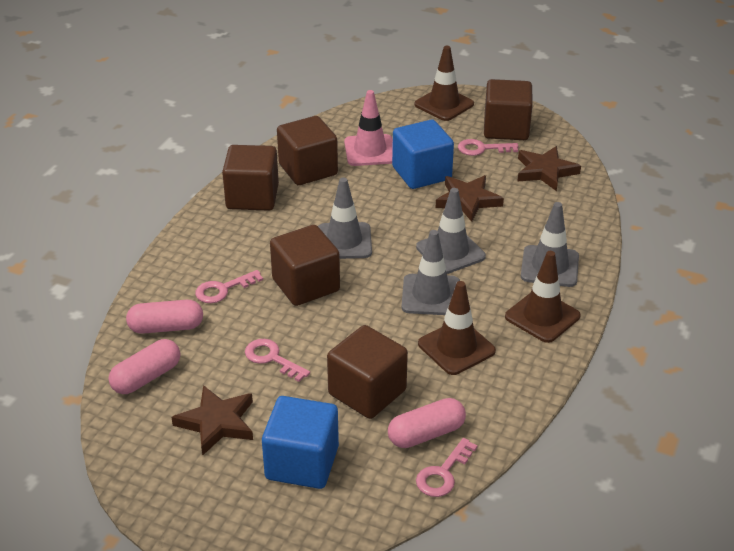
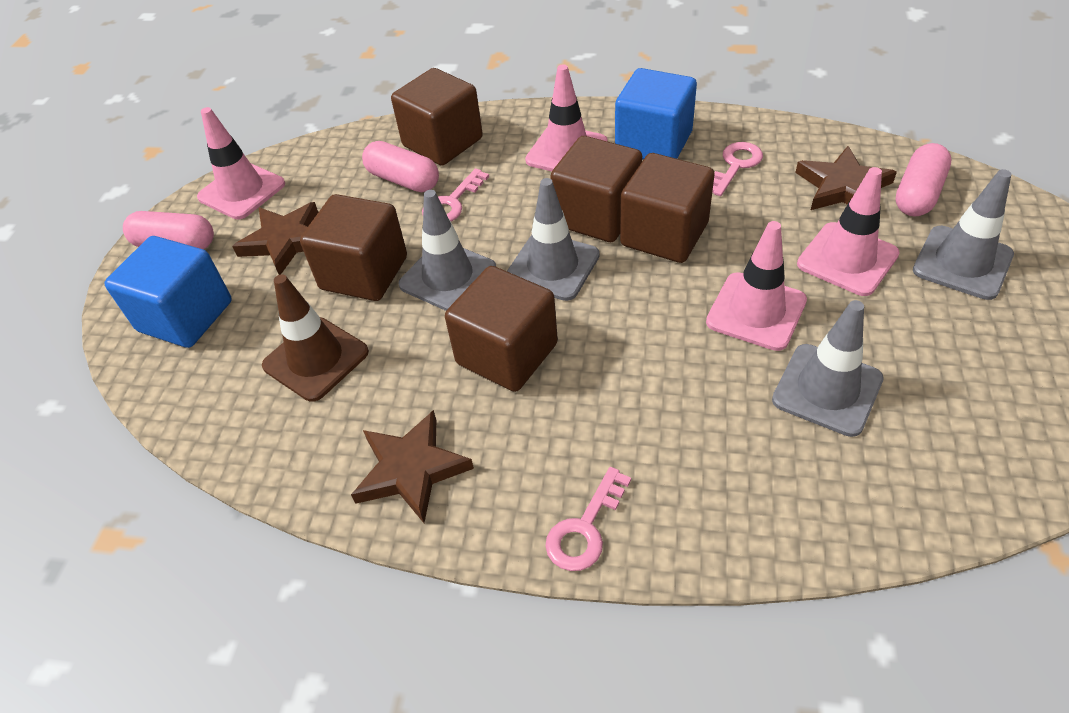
brown traffic cone: [414,46,474,121] [418,281,496,375] [505,251,581,343] = 3 -> [262,274,369,402] = 1
pink key: [195,270,263,303] [245,339,310,382] [416,438,477,497] [458,139,518,156] = 4 -> [422,168,489,222] [545,467,631,571] [712,142,763,196] = 3
pink traffic cone: [344,90,393,166] = 1 -> [197,107,285,220] [525,64,608,171] [706,221,807,351] [797,167,900,296] = 4

